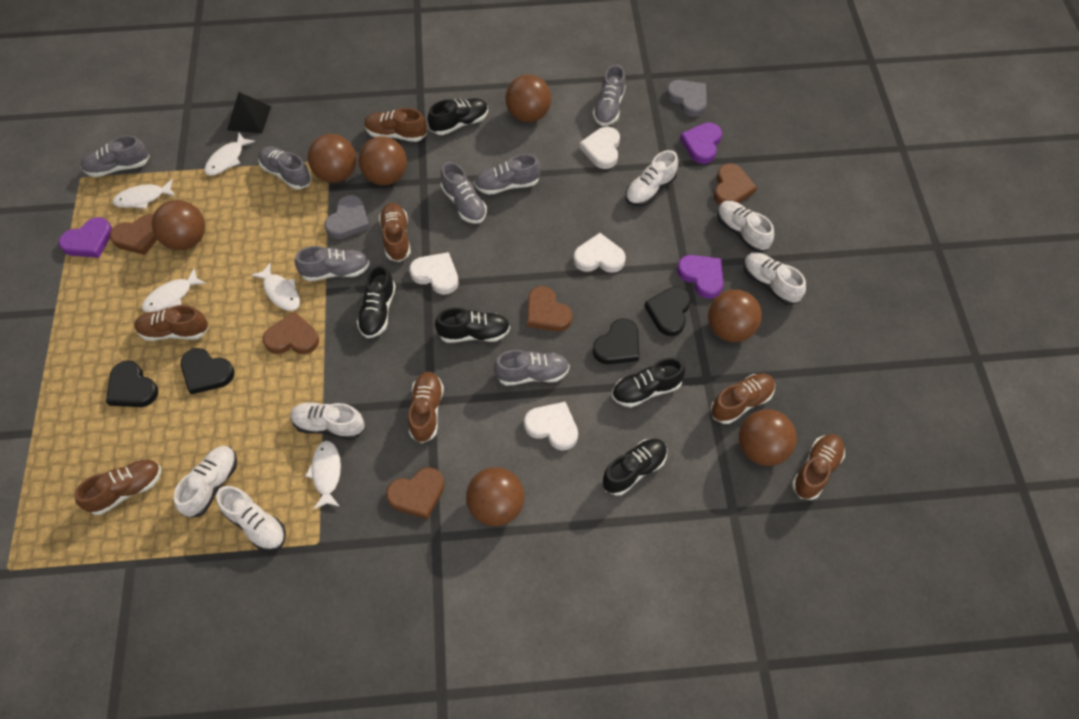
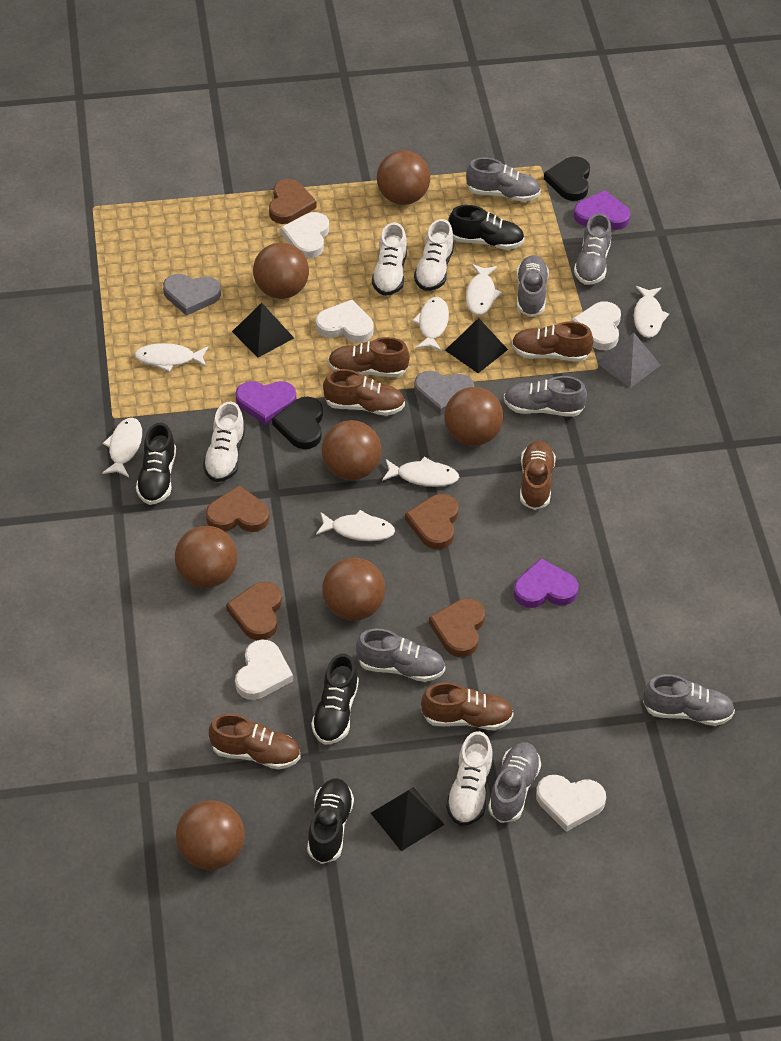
black heart: [106,360,158,407] [181,348,234,395] [593,318,639,364] [644,287,691,336] = 4 -> [272,397,323,449] [544,156,590,201] = 2
black pyramid: [227,92,271,133] = 1 -> [232,303,294,358] [371,787,445,851] [445,318,508,373] = 3
black shoe: [357,265,396,338] [428,98,488,135] [435,308,510,343] [602,439,667,496] [612,357,685,407] = 5 -> [136,423,176,505] [307,778,354,864] [311,654,359,745] [448,205,525,250] = 4
brown shoe: [74,459,161,515] [134,305,209,341] [364,108,427,142] [379,203,411,262] [408,372,444,443] [711,374,775,424] [792,434,845,500] = 7 -> [209,714,301,770] [323,369,405,416] [328,337,410,377] [421,682,514,730] [511,322,593,362] [520,441,556,510] = 6
grey pyramid: none = 0 -> [597,333,661,388] = 1
white fish: [112,179,176,209] [142,268,206,312] [204,133,255,176] [251,263,300,311] [305,441,341,510] = 5 -> [102,418,142,477] [134,343,208,372] [316,510,395,541] [382,457,459,487] [412,297,449,351] [466,264,502,315] [634,286,669,338] = 7
white heart: [409,252,459,295] [524,402,578,450] [573,233,626,273] [579,127,620,169] = 4 -> [235,639,293,700] [281,212,329,258] [316,300,374,343] [536,775,606,832] [572,301,621,350] = 5
white shoe: [174,446,237,517] [216,486,286,551] [290,402,365,440] [625,150,678,206] [717,201,774,252] [744,252,806,305] = 6 -> [203,402,245,482] [372,222,407,296] [414,219,454,291] [446,731,493,826] = 4

